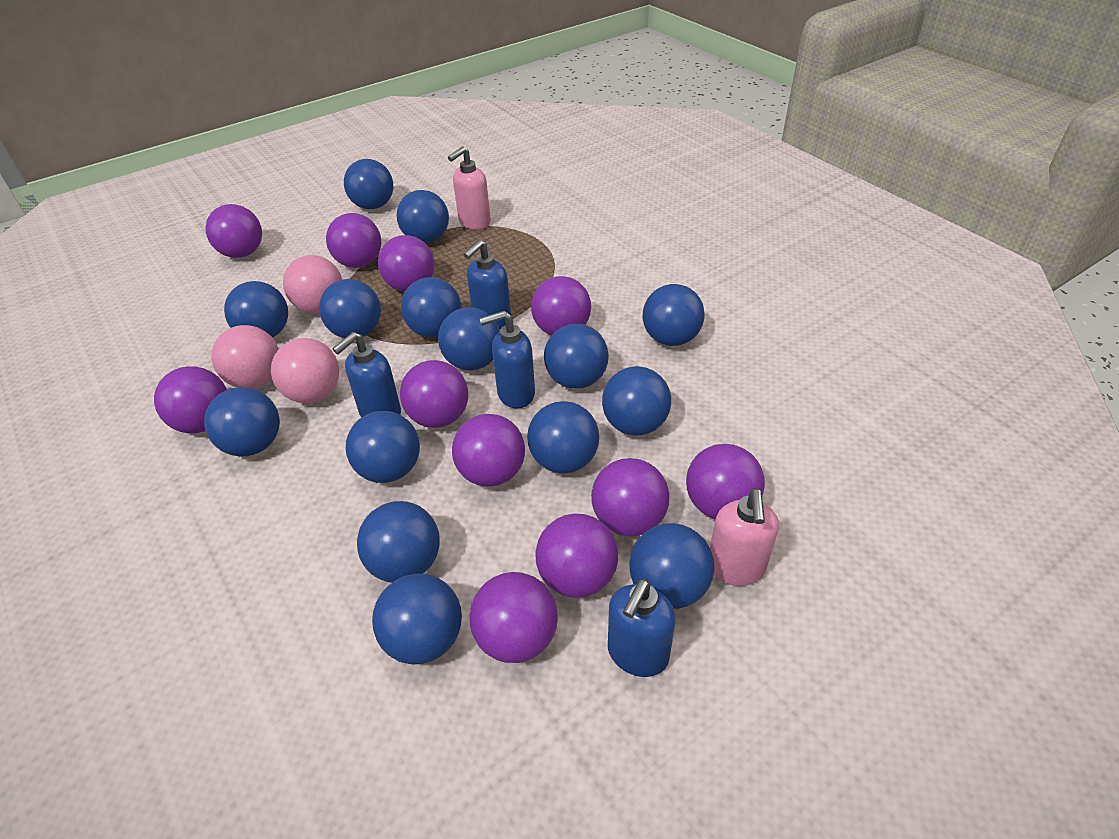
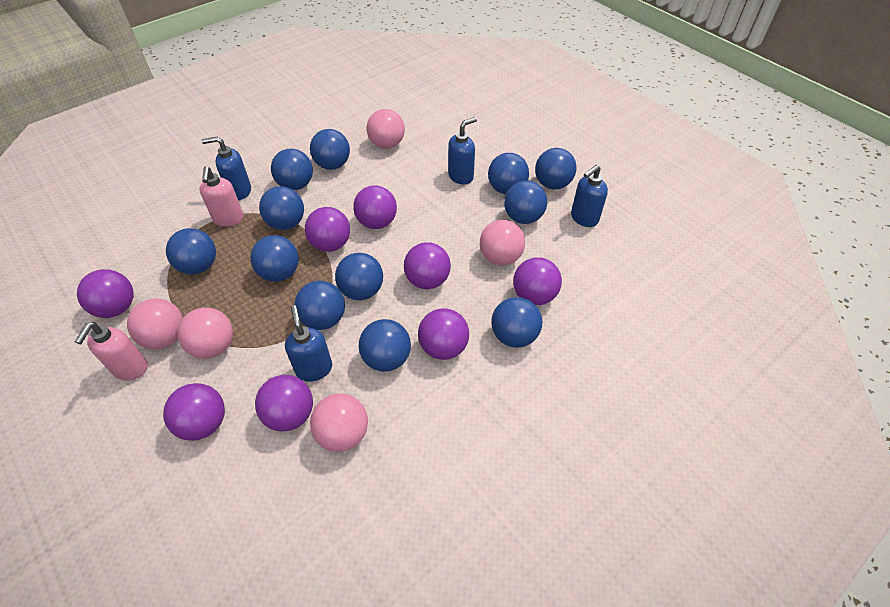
blue ball: [204,387,280,457] [224,281,288,338] [319,279,381,338] [344,159,393,209] [346,411,420,483] [357,501,440,583] [372,574,462,664] [397,190,449,243] [401,277,461,338] [438,307,500,370] [527,401,599,473] [544,324,609,389] [602,366,671,436] [629,523,714,609] [643,284,705,346] = 15 -> [166,228,216,274] [250,235,299,282] [259,186,304,230] [271,149,313,190] [294,281,345,330] [310,129,350,170] [335,253,383,300] [359,319,411,371] [488,153,529,194] [491,297,543,348] [504,180,547,224] [535,148,577,189] = 12
pink ball: [211,325,279,389] [271,338,339,403] [283,255,342,313] = 3 -> [127,298,183,349] [178,308,233,359] [310,393,368,452] [367,109,405,149] [480,220,525,266] = 5
purple ball: [154,366,227,433] [205,204,262,258] [326,213,381,268] [378,235,435,292] [400,360,468,428] [452,414,525,487] [470,572,558,663] [531,276,591,335] [535,514,618,598] [591,458,669,536] [686,444,765,519] = 11 -> [77,269,133,318] [163,383,225,441] [255,375,313,432] [305,207,350,252] [353,185,397,229] [404,242,451,289] [418,308,469,360] [513,257,562,305] = 8

